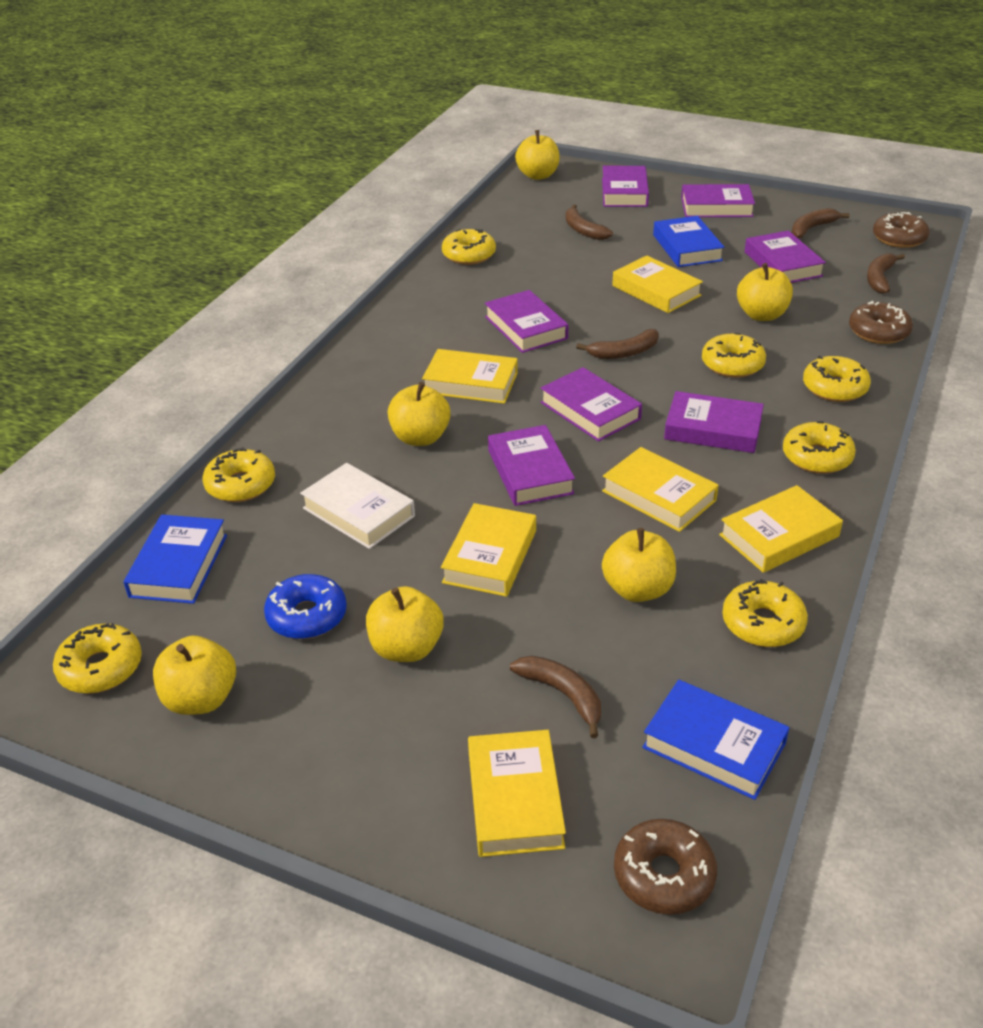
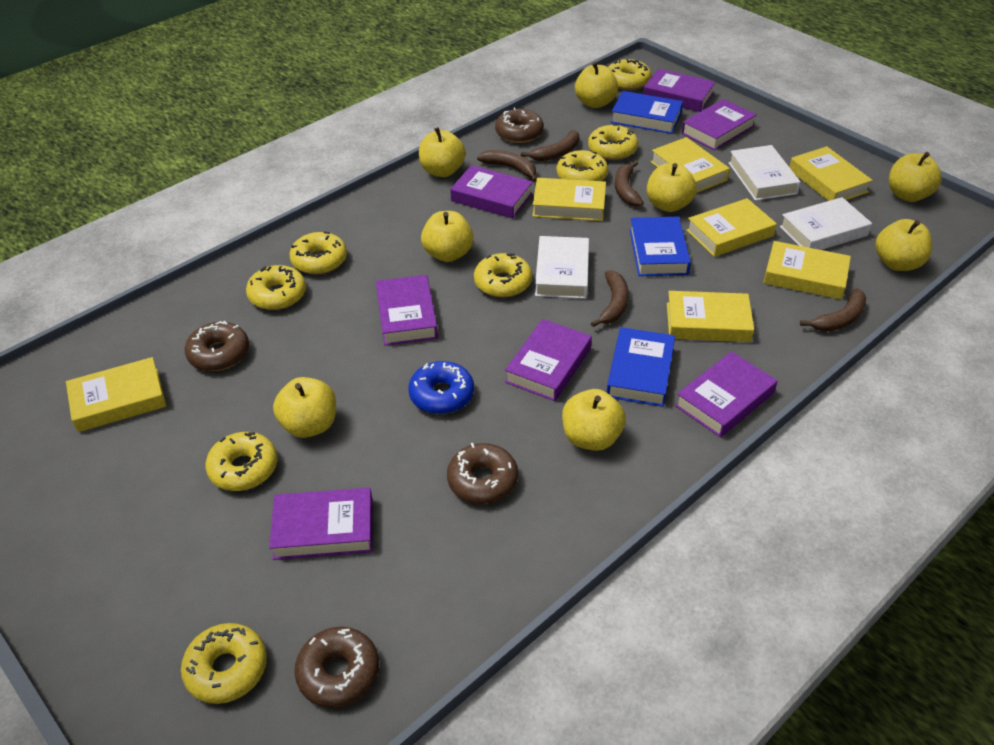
brown donut: [614,819,717,915] [849,301,913,344] [873,212,929,248] = 3 -> [185,321,249,371] [294,627,379,708] [447,443,518,504] [495,107,544,143] = 4
white book: [300,463,415,549] = 1 -> [535,236,589,299] [728,145,801,201] [779,197,872,250] = 3
yellow apple: [153,635,236,715] [366,586,444,662] [388,382,451,446] [515,130,560,180] [602,528,676,602] [737,263,793,321] = 6 -> [273,377,336,438] [419,127,466,177] [421,211,474,262] [562,389,626,451] [575,62,618,108] [647,163,697,212] [875,219,932,271] [889,152,942,202] = 8
yellow book: [422,349,518,404] [441,503,536,597] [468,730,566,857] [602,447,719,532] [612,255,703,313] [719,485,843,573] = 6 -> [66,357,166,432] [533,178,606,221] [651,137,730,193] [667,291,754,342] [687,198,777,257] [763,241,851,300] [789,146,873,201] = 7
yellow donut: [53,623,142,694] [203,447,275,502] [442,229,496,265] [702,333,766,378] [722,579,808,647] [783,421,856,474] [803,356,871,402] = 7 -> [181,623,267,704] [205,432,278,491] [246,265,306,310] [290,232,347,274] [474,253,532,298] [557,150,608,181] [588,124,638,160] [608,59,651,90] = 8

